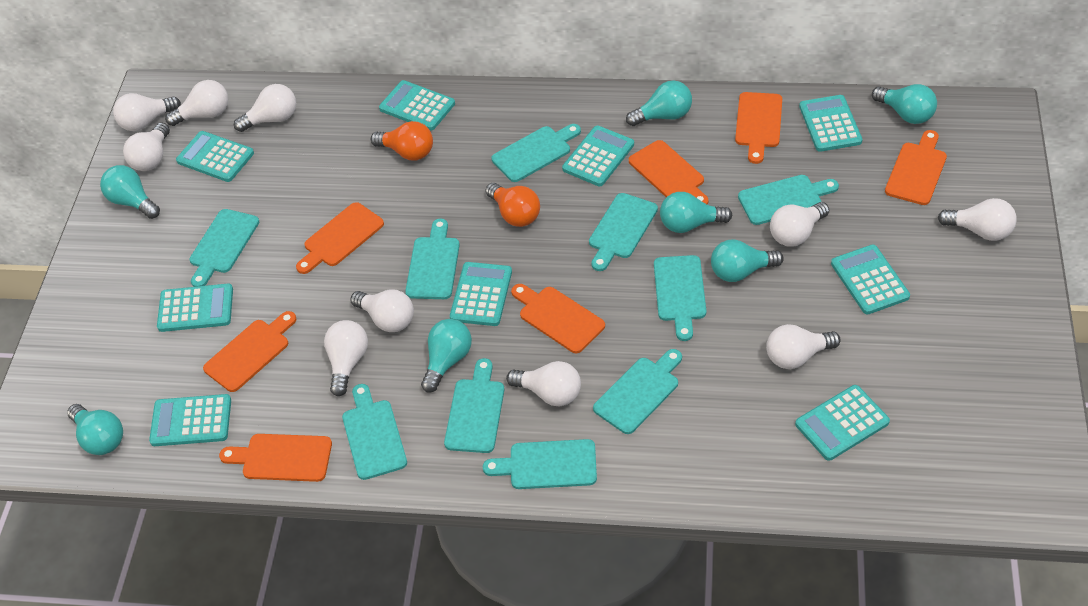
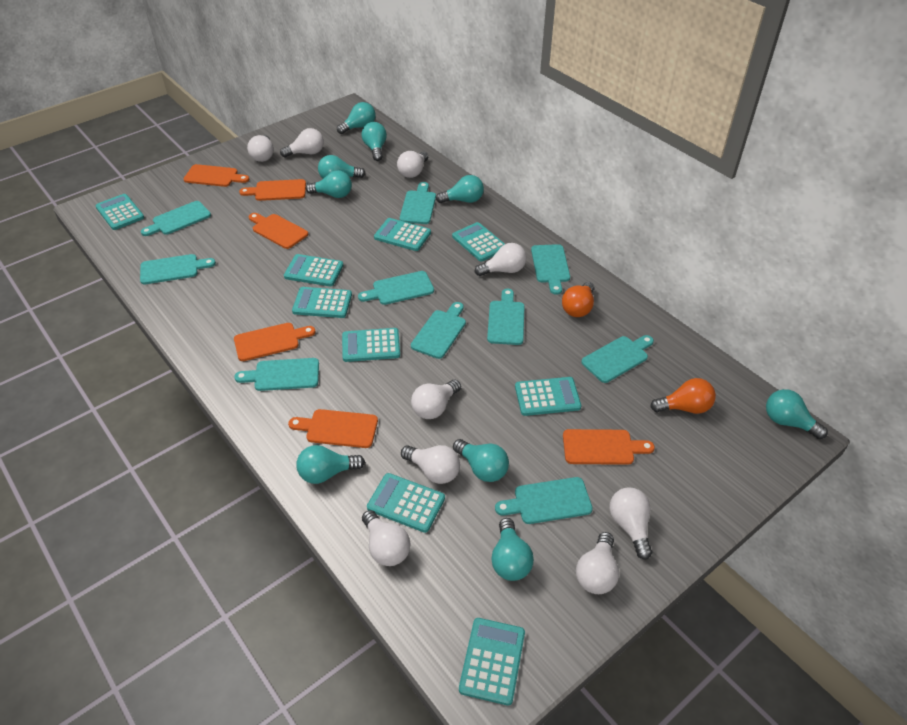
orange cutting board: [203,311,296,392] [219,434,332,482] [296,202,384,274] [511,284,605,353] [629,140,708,205] [735,92,782,164] [885,130,947,205] = 7 -> [183,164,249,187] [234,323,316,361] [239,179,306,201] [249,213,308,249] [288,409,378,448] [563,429,655,465] = 6
turquoise light bulb: [67,404,123,455] [100,165,160,219] [421,319,472,393] [626,80,692,126] [660,192,732,233] [711,239,784,282] [872,84,937,124] = 7 -> [296,445,365,484] [306,170,352,198] [318,155,366,179] [337,102,376,134] [361,122,387,161] [436,175,484,203] [453,439,509,482] [491,518,534,581] [766,389,828,439] = 9
white light bulb: [113,93,181,131] [123,123,170,171] [165,80,228,126] [234,84,296,132] [324,320,368,396] [350,290,414,332] [506,361,581,406] [766,324,841,369] [770,202,829,247] [938,198,1017,241] = 10 -> [247,135,274,162] [280,128,324,157] [362,510,411,566] [397,151,428,178] [401,445,460,484] [411,380,461,419] [475,243,526,276] [576,532,619,594] [610,488,652,560] = 9

